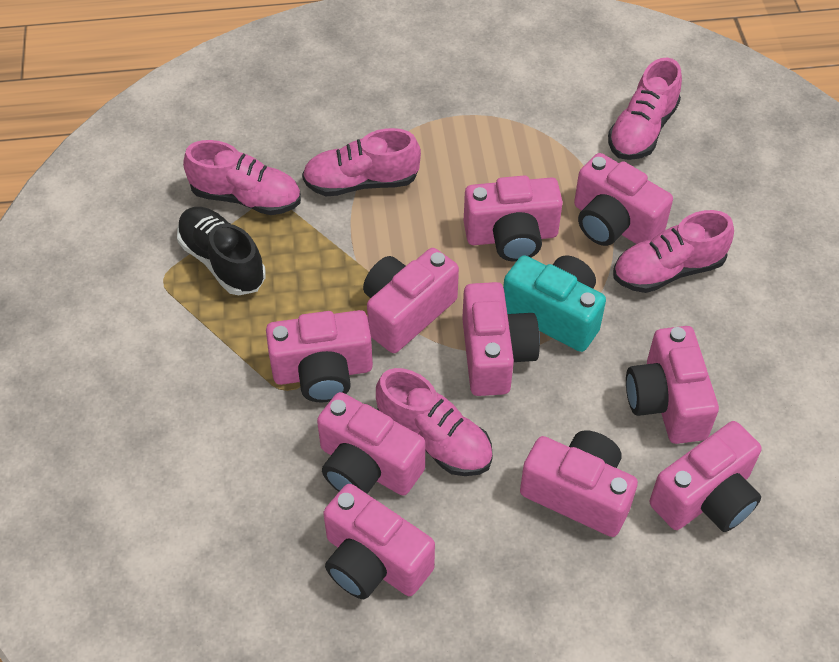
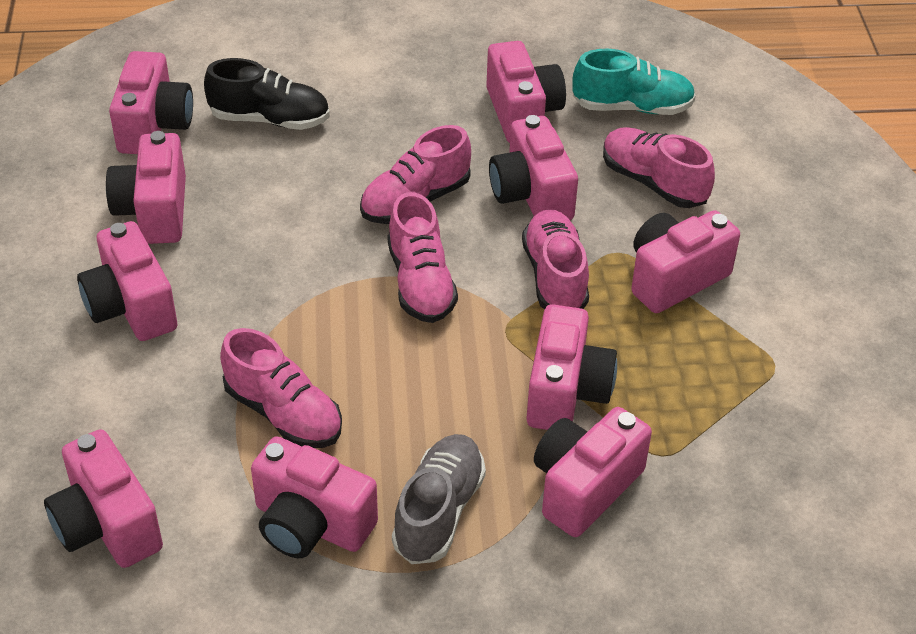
grey shoe: none = 0 -> [392,434,486,564] = 1
turquoise camera: [503,255,606,352] = 1 -> none = 0
turquoise shoe: none = 0 -> [572,49,696,115] = 1

